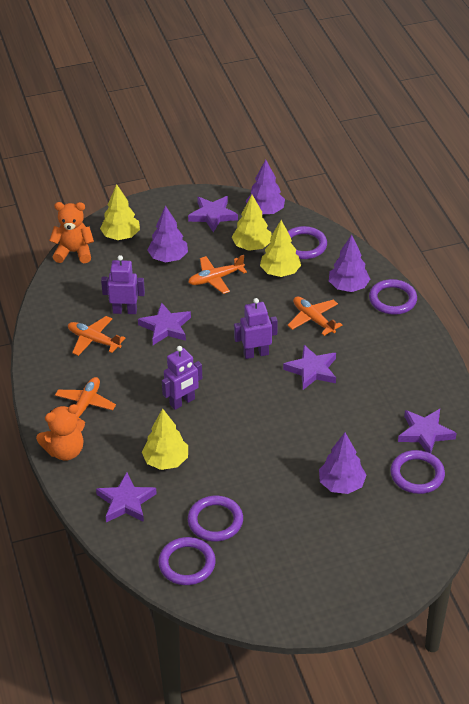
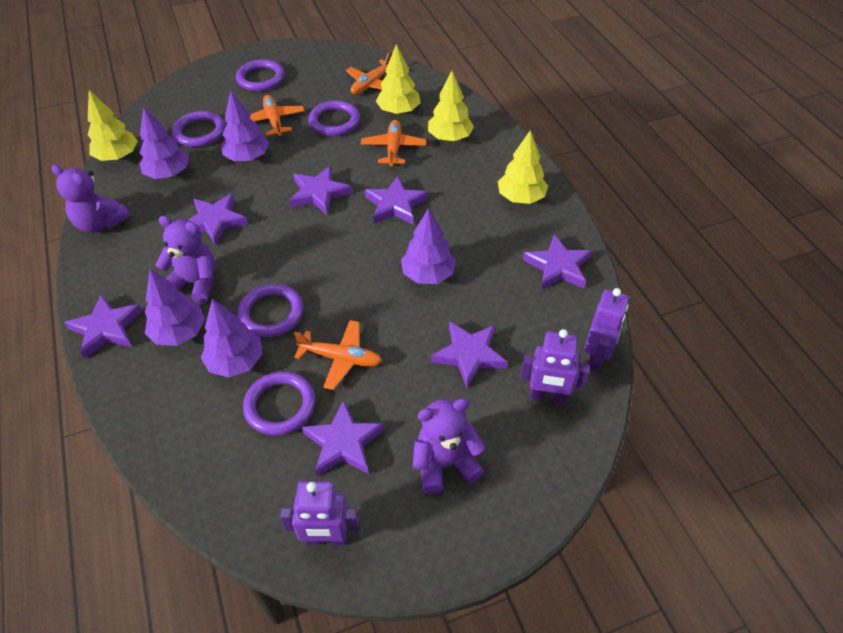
orange teddy bear: [36,404,85,460] [49,202,94,263] = 2 -> none = 0
purple star: [96,472,157,522] [138,302,191,345] [188,196,238,232] [283,345,336,390] [398,409,457,453] = 5 -> [64,295,143,359] [189,194,248,245] [290,166,352,215] [302,400,384,476] [365,176,428,224] [431,321,508,388] [523,234,592,290] = 7
purple teddy bear: none = 0 -> [51,165,130,233] [155,216,215,303] [413,398,485,494] = 3
purple tree: [148,205,188,262] [246,160,285,214] [319,433,367,494] [329,234,370,292] = 4 -> [139,106,189,179] [145,269,205,346] [201,299,262,377] [221,91,269,161] [401,208,456,284] = 5

